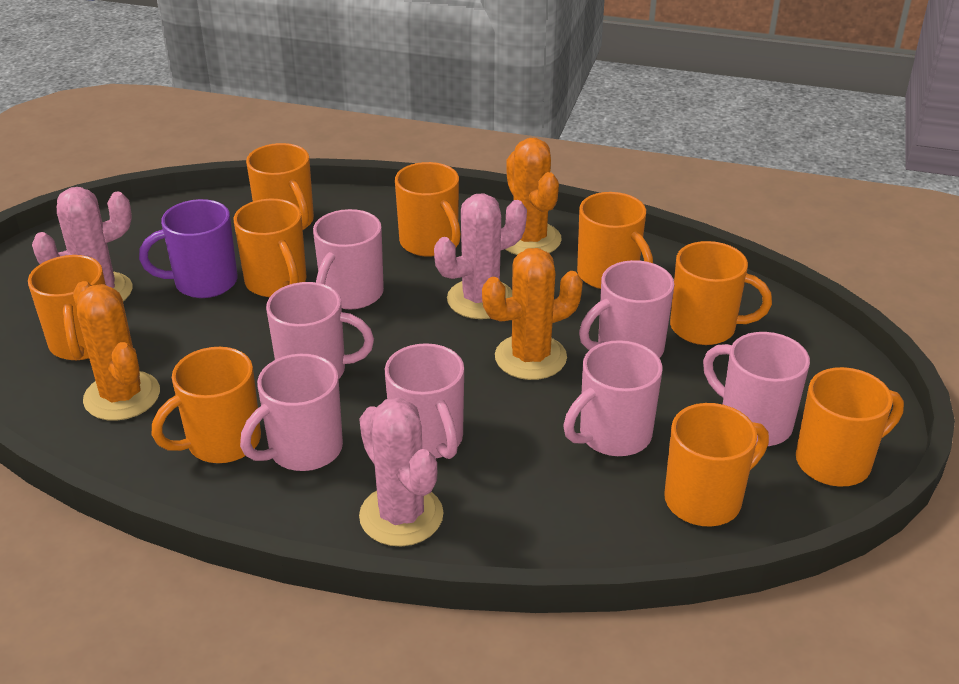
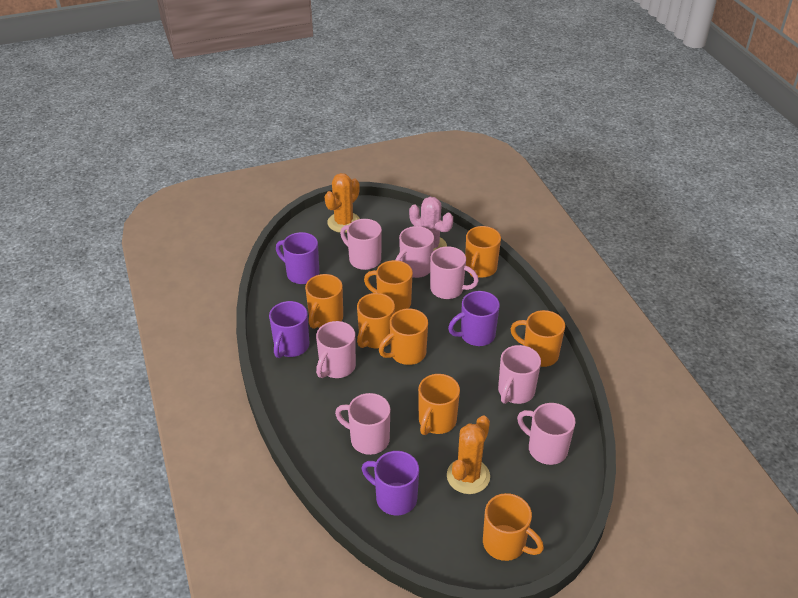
orange cactus: [73,281,160,421] [482,248,583,380] [505,138,562,255] = 3 -> [325,173,360,233] [447,416,490,494] = 2
orange mug: [28,255,106,360] [152,347,261,463] [234,199,307,297] [246,143,314,230] [395,162,461,257] [577,192,653,289] [664,403,769,526] [670,241,772,345] [796,367,904,486] = 9 -> [305,274,343,329] [357,293,395,348] [364,260,413,312] [379,308,428,365] [418,374,460,435] [465,226,501,278] [483,493,544,561] [510,310,565,367] = 8
pink cactus: [32,187,132,302] [359,398,443,547] [434,193,527,319] = 3 -> [409,197,453,250] = 1
purple mug: [139,199,238,298] = 1 -> [269,301,310,358] [276,232,319,284] [362,451,419,516] [448,291,500,346] = 4

